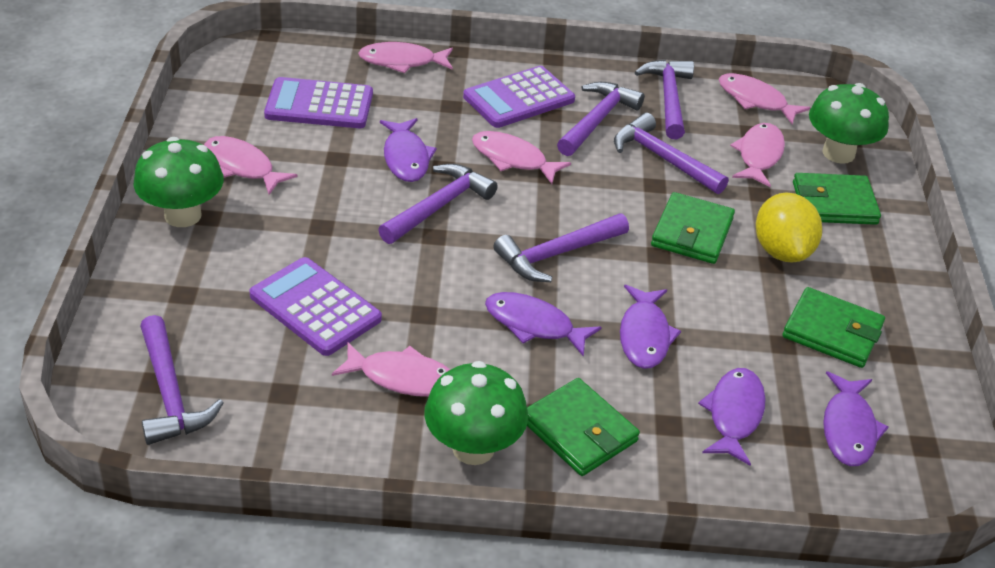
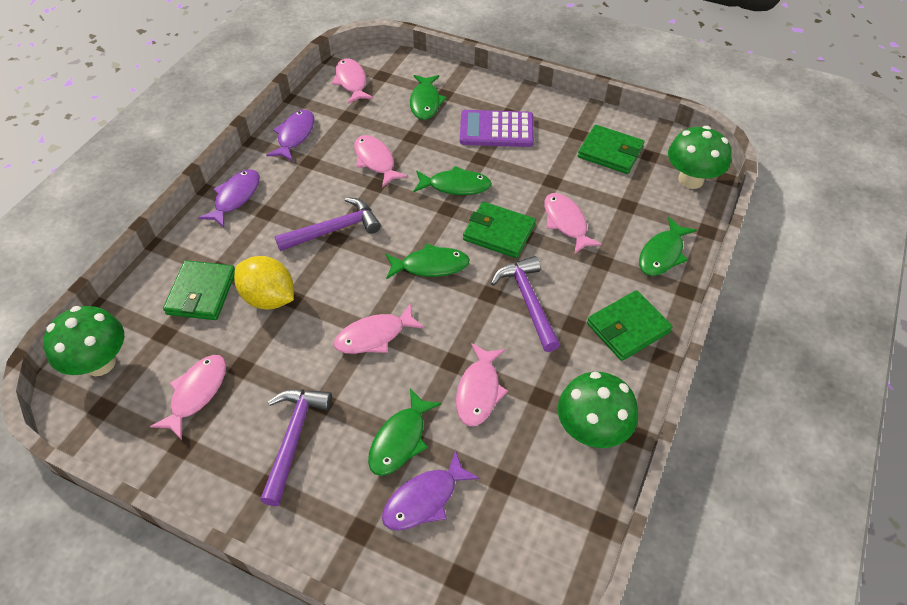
green fish: none = 0 -> [368,389,441,476] [385,243,470,279] [410,75,447,120] [413,166,492,195] [639,217,696,276] = 5
purple calculator: [249,257,382,356] [264,77,373,128] [463,66,575,128] = 3 -> [460,110,534,147] = 1
purple fish: [380,118,437,182] [485,292,602,357] [620,285,681,369] [698,368,766,466] [823,371,889,466] = 5 -> [198,169,260,227] [266,110,314,161] [382,450,480,530] = 3
purple hammer: [140,315,223,445] [378,164,498,244] [493,214,629,282] [557,82,645,156] [614,113,728,194] [635,60,694,139] = 6 -> [260,390,332,506] [275,197,381,251] [491,256,560,352] = 3

